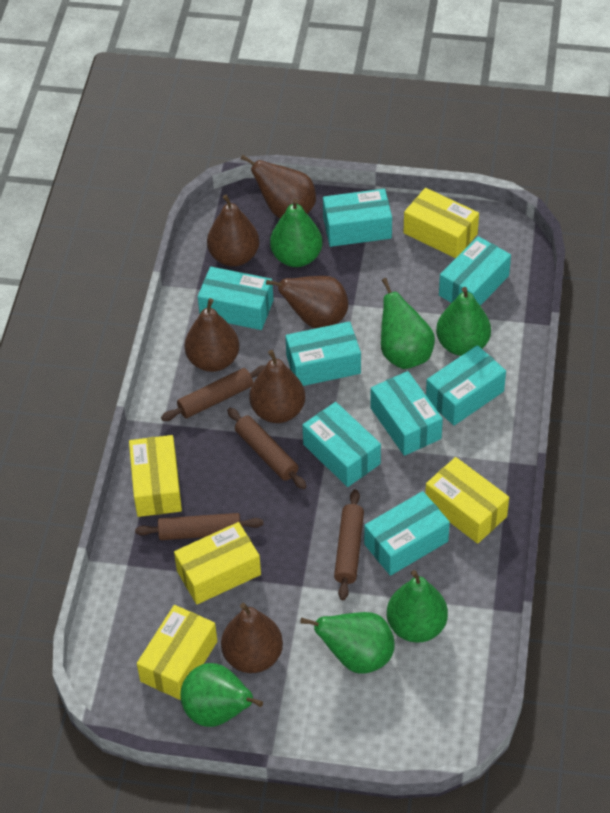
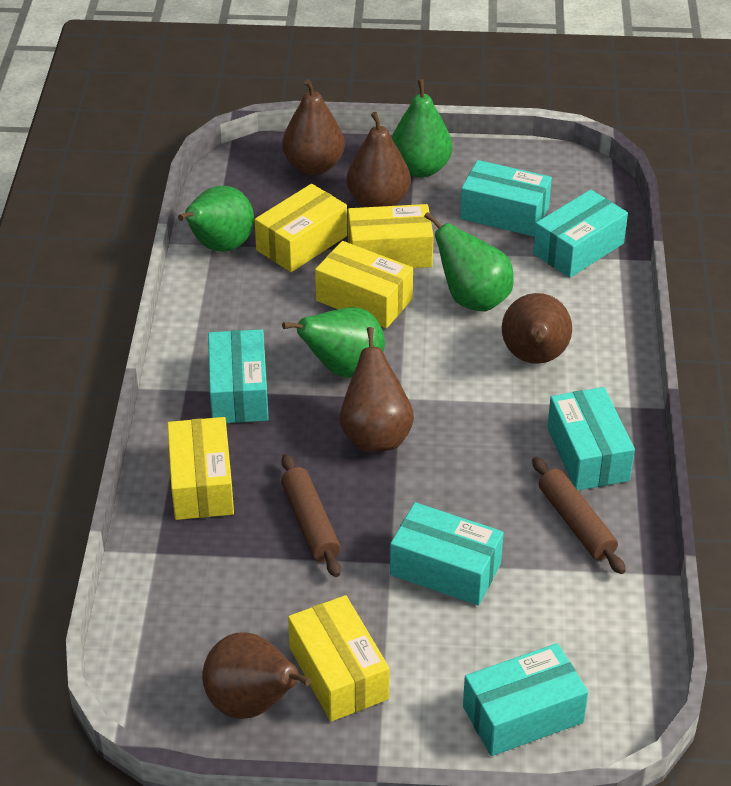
brown pear: [184,298,239,372] [207,195,259,267] [221,603,283,673] [241,155,316,218] [249,350,305,423] [266,276,348,328] = 6 -> [202,632,311,719] [282,79,345,175] [340,327,414,452] [347,112,411,207] [502,293,572,364] = 5
brown rolling pin: [135,513,264,540] [161,365,266,421] [227,408,306,489] [334,489,364,600] = 4 -> [281,454,341,577] [532,457,626,574] = 2
green pear: [180,663,263,727] [270,199,322,267] [300,612,395,674] [381,278,435,369] [387,570,448,643] [436,287,491,356] = 6 -> [178,186,254,252] [282,307,385,378] [392,79,452,178] [424,212,514,311] = 4
turquoise box: [198,267,274,330] [285,321,361,386] [302,402,381,487] [323,189,392,247] [364,491,450,576] [371,371,443,456] [426,345,506,426] [439,236,511,306] = 8 -> [208,329,269,423] [390,502,504,606] [460,160,552,236] [463,643,588,756] [533,190,628,278] [547,387,635,490] = 6

